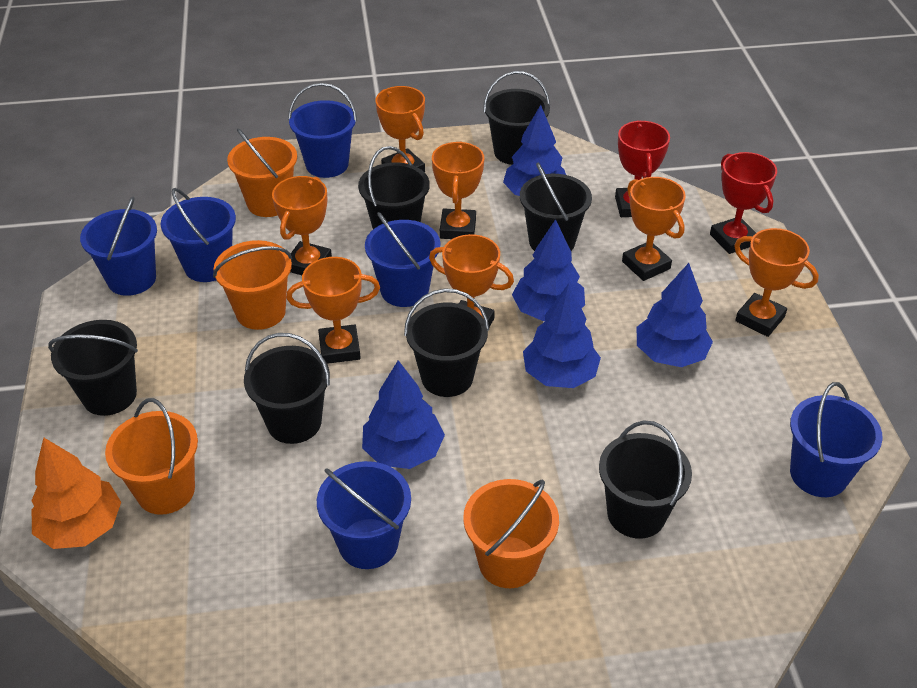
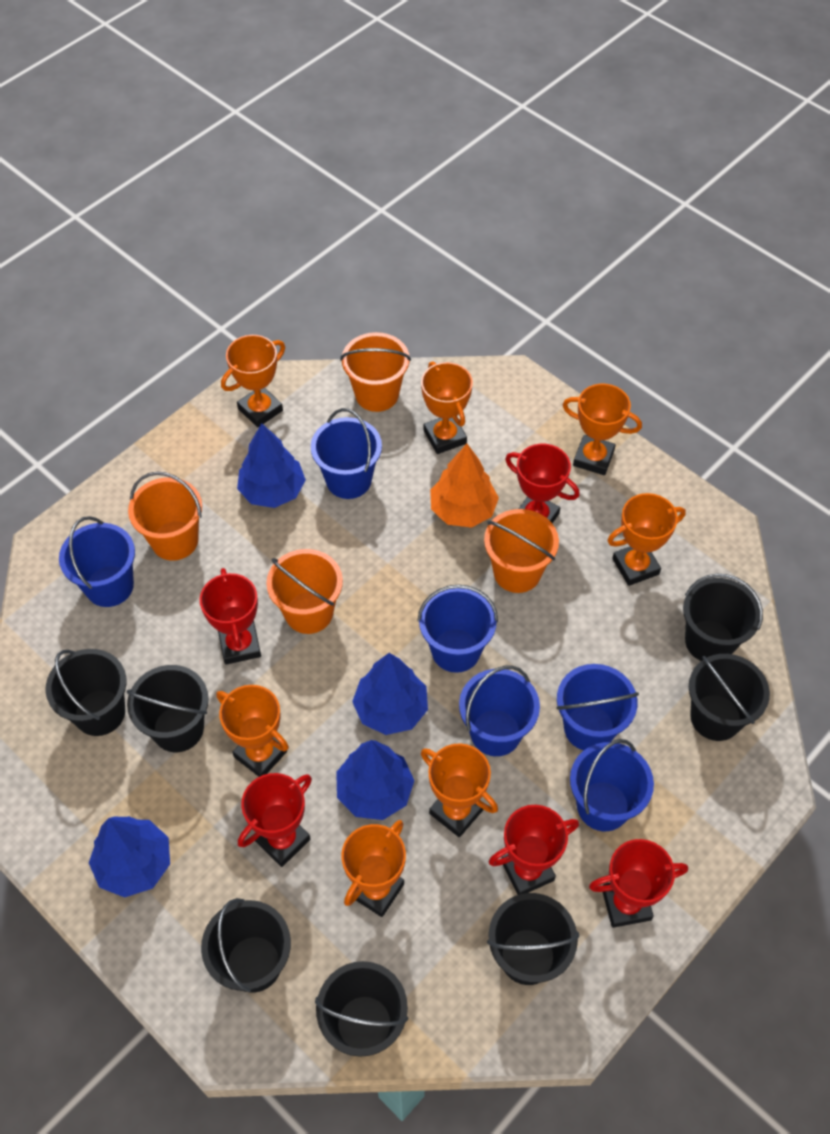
blue tree: [362,360,445,469] [503,105,566,196] [512,219,585,321] [523,284,601,388] [637,263,713,367] = 5 -> [89,816,170,898] [237,423,306,508] [336,740,414,820] [352,653,428,735] = 4
red trophy: [615,121,670,217] [710,152,777,254] = 2 -> [200,568,261,665] [238,773,312,867] [488,805,579,895] [505,444,580,523] [589,839,688,928] = 5

